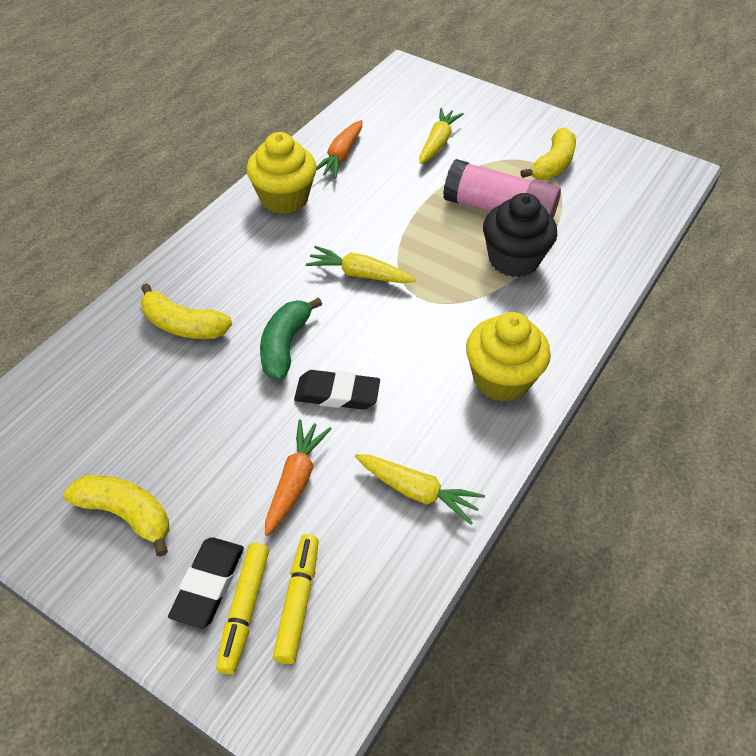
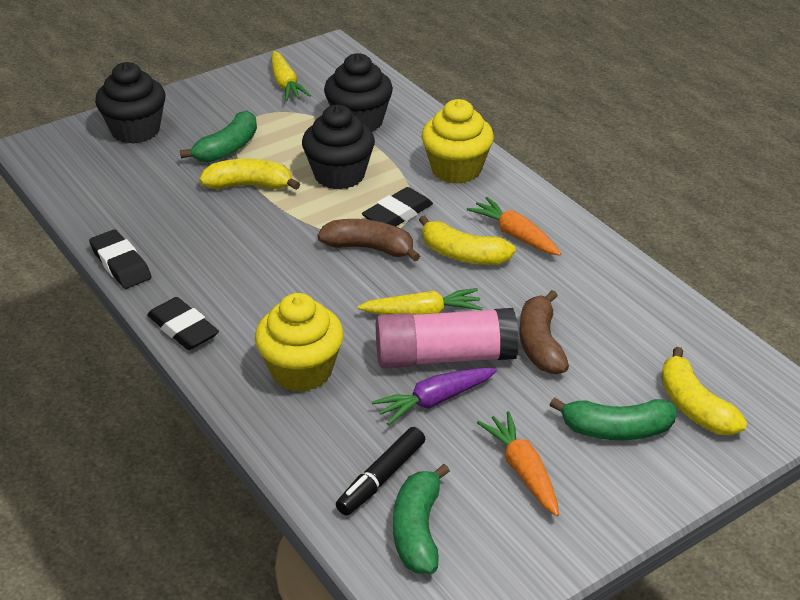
black cupcake: [483,193,557,277] = 1 -> [95,62,165,144] [302,105,375,190] [324,53,393,131] = 3
black eraser: [168,537,244,628] [294,370,380,410] = 2 -> [89,229,151,289] [147,297,219,350] [362,187,433,226] = 3
black marker: none = 0 -> [336,427,425,516] = 1
brown banana: none = 0 -> [317,219,420,262] [519,290,569,374] = 2
green banana: [260,297,322,380] = 1 -> [180,111,257,162] [393,464,450,574] [550,397,676,440] = 3
purple carrot: none = 0 -> [372,368,497,425] = 1
yellow carrot: [306,246,416,283] [355,454,485,525] [419,108,464,164] = 3 -> [272,51,311,101] [357,288,483,315] = 2
yellow marker: [216,543,269,674] [273,534,319,664] = 2 -> none = 0

